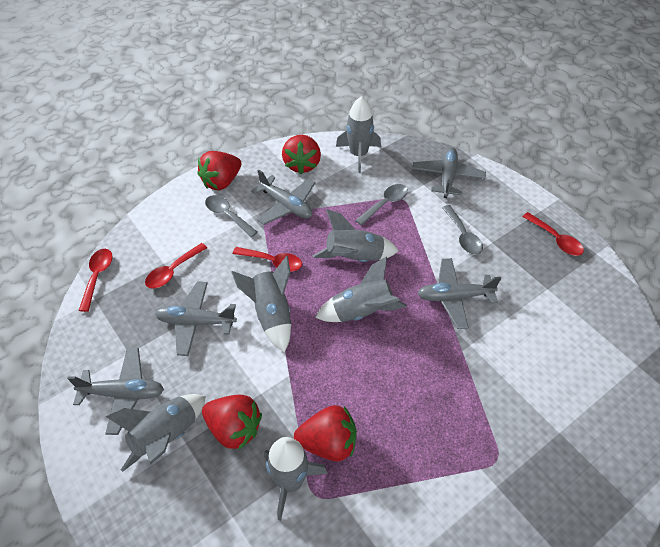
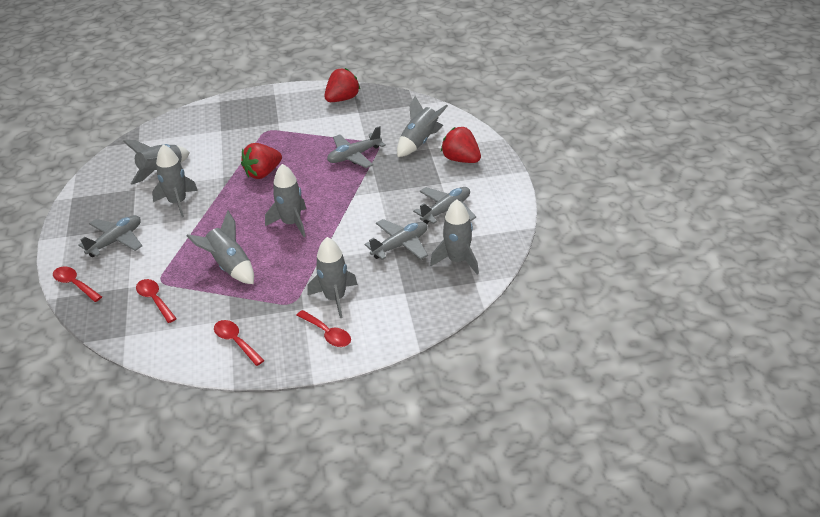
grey plane: [67,348,164,435] [155,281,237,356] [251,170,316,225] [412,147,486,198] [418,258,501,329] = 5 -> [78,215,142,257] [327,126,386,168] [364,219,428,260] [413,187,476,224] = 4
grey rocket: [105,394,206,472] [231,256,291,352] [264,437,328,521] [313,209,399,262] [315,257,407,322] [336,96,381,173] = 6 -> [123,140,190,184] [152,144,198,218] [186,210,254,284] [265,164,306,237] [307,237,358,318] [397,96,448,157] [430,199,479,275] = 7
grey spoon: [205,195,258,237] [355,184,408,226] [442,205,483,255] = 3 -> none = 0
red strawberry: [197,151,241,190] [202,395,262,450] [282,135,321,174] [294,405,357,462] = 4 -> [241,143,282,179] [324,68,360,102] [441,127,481,163] = 3

